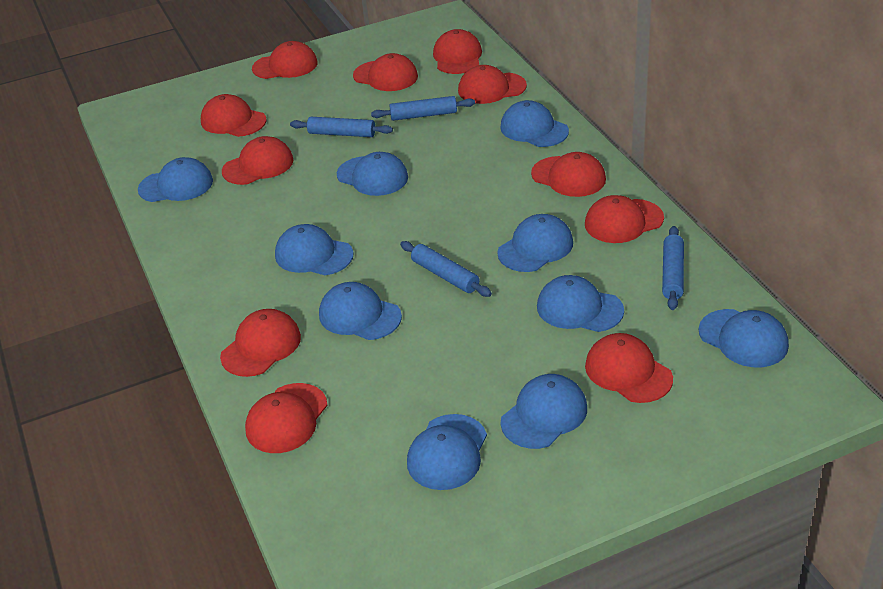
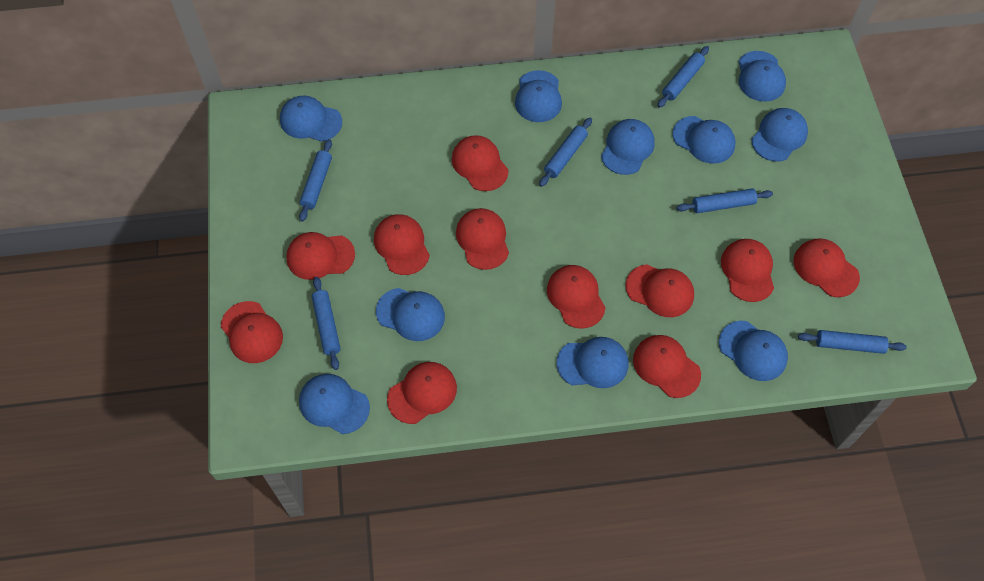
blue rolling pin: [290,117,393,137] [371,96,475,121] [400,241,492,297] [662,226,684,310] = 4 -> [299,139,332,222] [312,277,341,370] [539,118,592,187] [657,46,709,108] [676,188,773,213] [798,330,907,354] = 6

